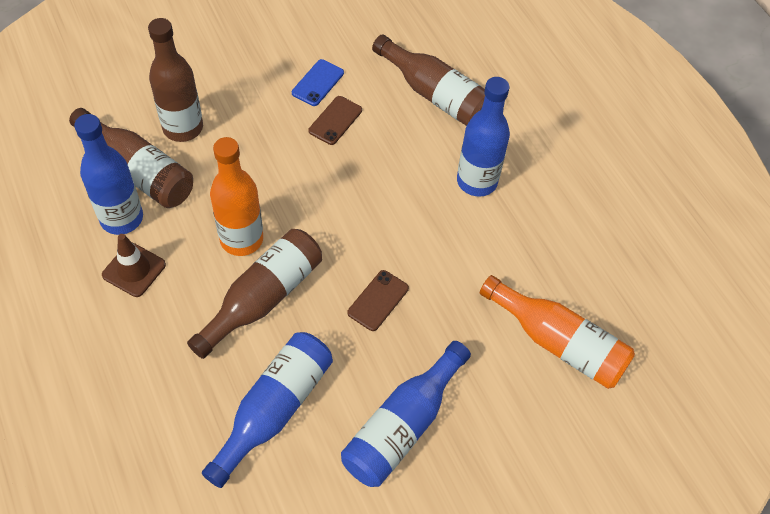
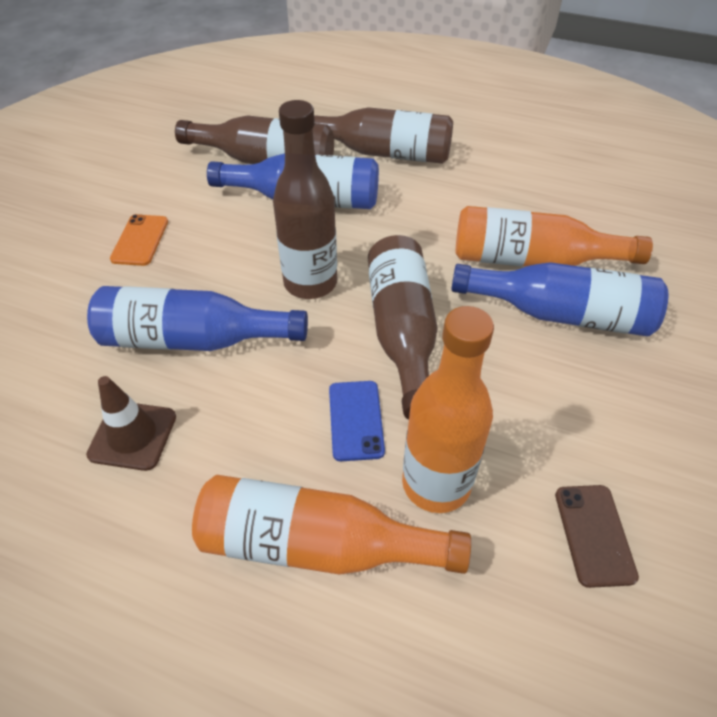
blue bottle: [74,114,143,235] [202,332,333,488] [341,341,471,487] [457,77,510,197] = 4 -> [87,286,308,351] [207,153,379,209] [451,262,668,337] = 3
brown phone: [308,96,362,145] [347,270,409,331] = 2 -> [555,485,639,588] = 1
orange bottle: [210,137,263,256] [480,275,635,389] = 2 -> [192,475,471,574] [402,306,494,513] [456,206,653,266] = 3
orange phone: none = 0 -> [110,214,168,266] = 1

